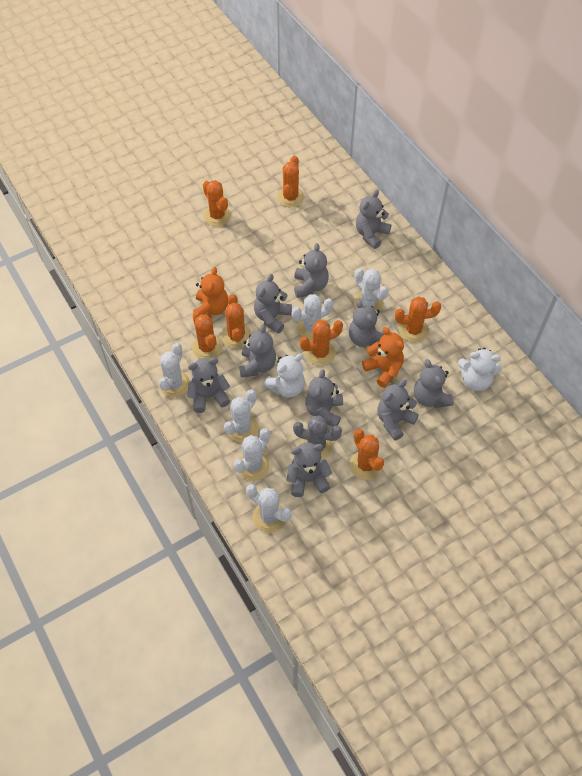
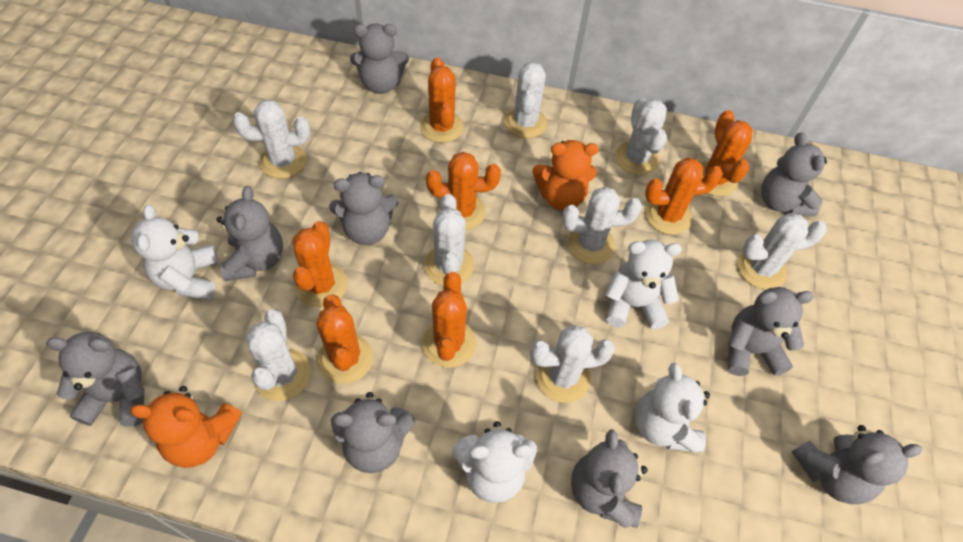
grey cactus: [293,415,342,459] = 1 -> none = 0
grey teddy bear: [187,358,230,413] [239,324,276,377] [254,274,292,333] [287,443,332,497] [294,243,329,298] [305,369,343,427] [349,300,384,347] [356,190,391,249] [377,380,419,441] [414,359,454,408] = 10 -> [46,332,145,427] [216,186,283,281] [329,172,399,245] [331,392,415,473] [350,23,409,94] [571,430,648,528] [728,287,814,376] [761,132,827,216] [792,425,922,504] = 9
white cactus: [159,343,190,397] [224,389,258,442] [234,428,270,481] [246,484,292,533] [292,294,333,340] [354,269,389,311] = 6 -> [233,100,310,179] [245,310,311,401] [424,194,474,286] [504,62,547,138] [530,325,615,403] [562,186,642,264] [615,98,667,175] [738,213,827,290] = 8
white teddy bear: [264,354,305,398] [458,347,502,391] = 2 -> [131,205,218,300] [452,421,537,503] [605,240,682,329] [635,363,710,453] = 4

